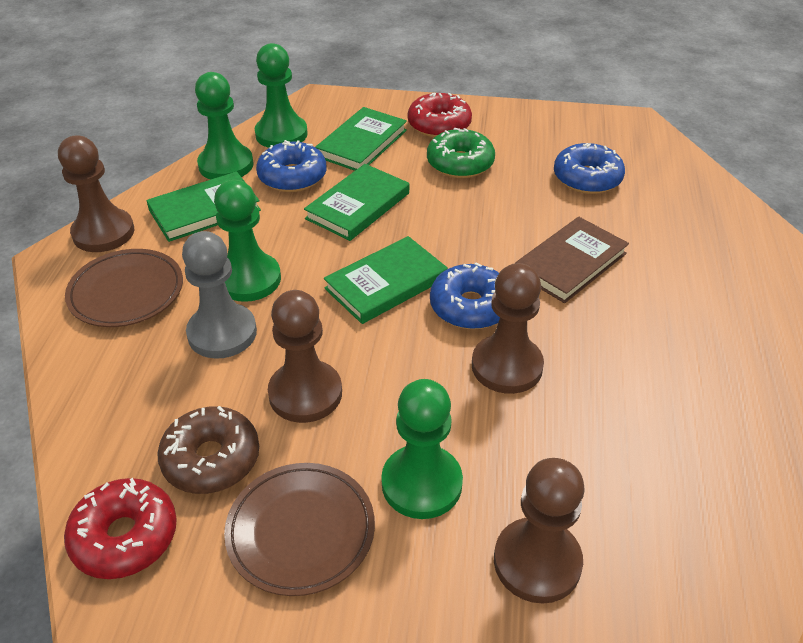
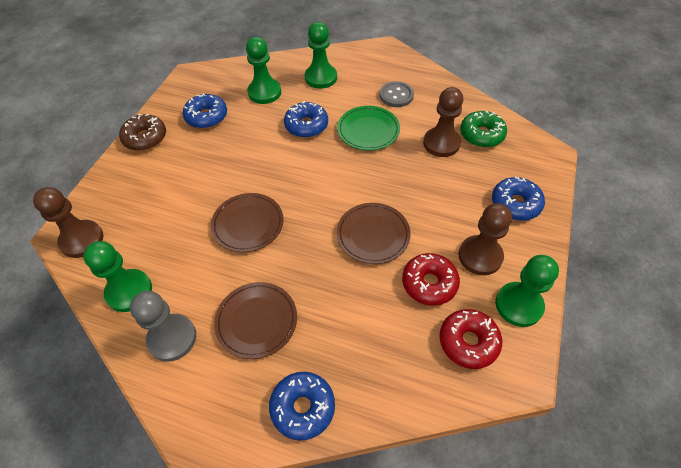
blue donut: [256,140,327,192] [430,262,500,329] [554,143,625,194] = 3 -> [183,94,227,129] [269,372,335,440] [284,101,328,138] [492,177,545,221] = 4
brown book: [516,217,629,303] = 1 -> none = 0
brown pawn: [58,136,134,252] [268,290,342,423] [472,263,544,394] [494,458,585,604] = 4 -> [33,187,103,258] [423,87,463,157] [459,203,512,275] = 3
brown plate: [65,249,183,327] [224,463,375,596] = 2 -> [211,193,284,252] [214,282,297,359] [337,203,411,264] = 3
green book: [146,172,261,242] [304,164,409,241] [315,107,407,171] [324,236,448,324] = 4 -> none = 0
green plate: none = 0 -> [337,106,400,151] = 1
grey button: none = 0 -> [380,81,414,107] = 1

